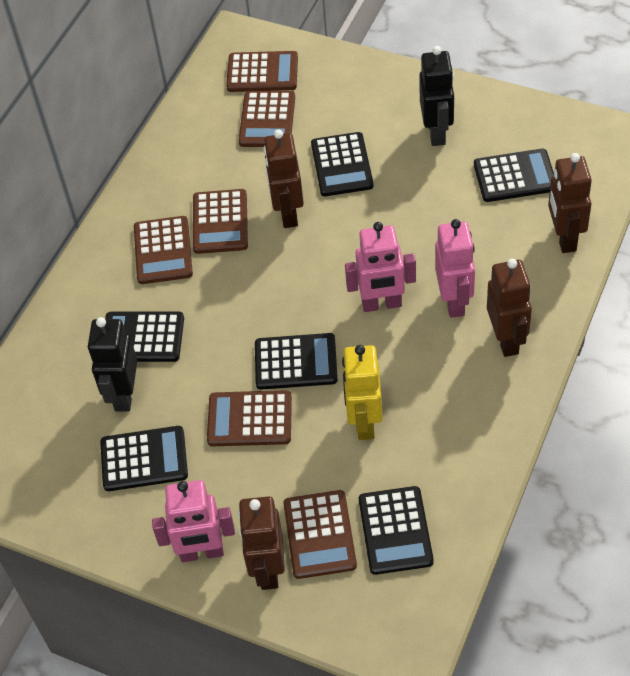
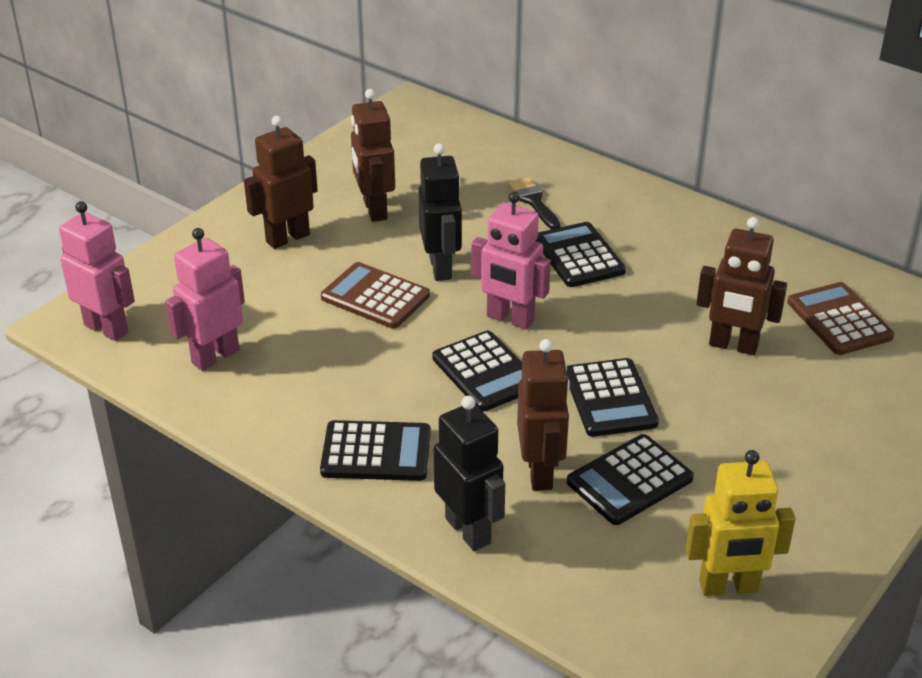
black brush: none = 0 -> [508,177,560,229] = 1
black calculator: [100,426,188,491] [105,312,184,362] [255,333,338,390] [311,132,374,196] [359,486,434,575] [474,149,554,202] = 6 -> [320,420,431,481] [432,331,522,411] [536,222,626,287] [567,358,659,437] [567,434,694,525] = 5
brown calculator: [134,216,193,284] [193,189,248,254] [207,390,292,446] [226,51,298,92] [238,91,295,147] [284,490,357,579] = 6 -> [321,262,430,329] [787,282,894,355] = 2

